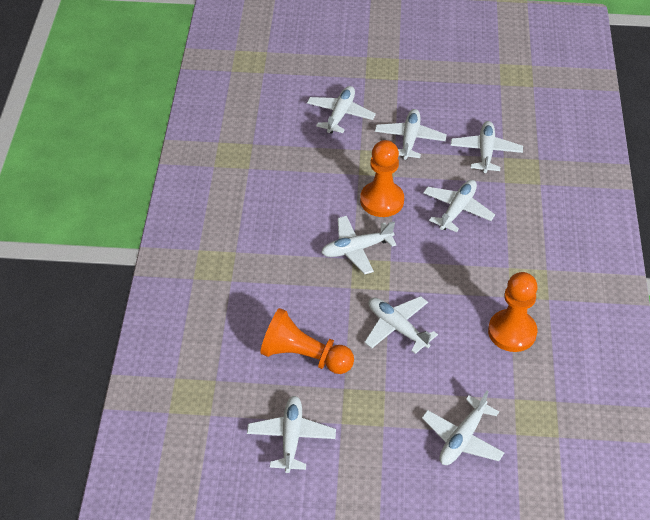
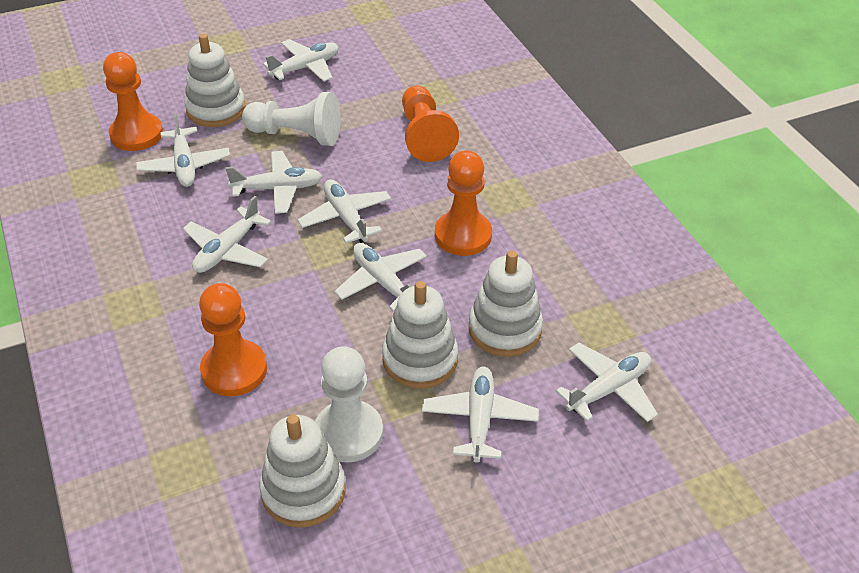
orange pawn: [260,308,354,374] [360,140,404,217] [488,272,538,352] = 3 -> [103,52,163,151] [199,283,267,396] [402,85,459,162] [435,150,492,256] = 4
white pawn: none = 0 -> [242,92,341,146] [315,346,383,463] = 2
white stacking toy: none = 0 -> [184,34,246,127] [260,415,346,528] [382,281,458,389] [469,251,543,357] = 4

